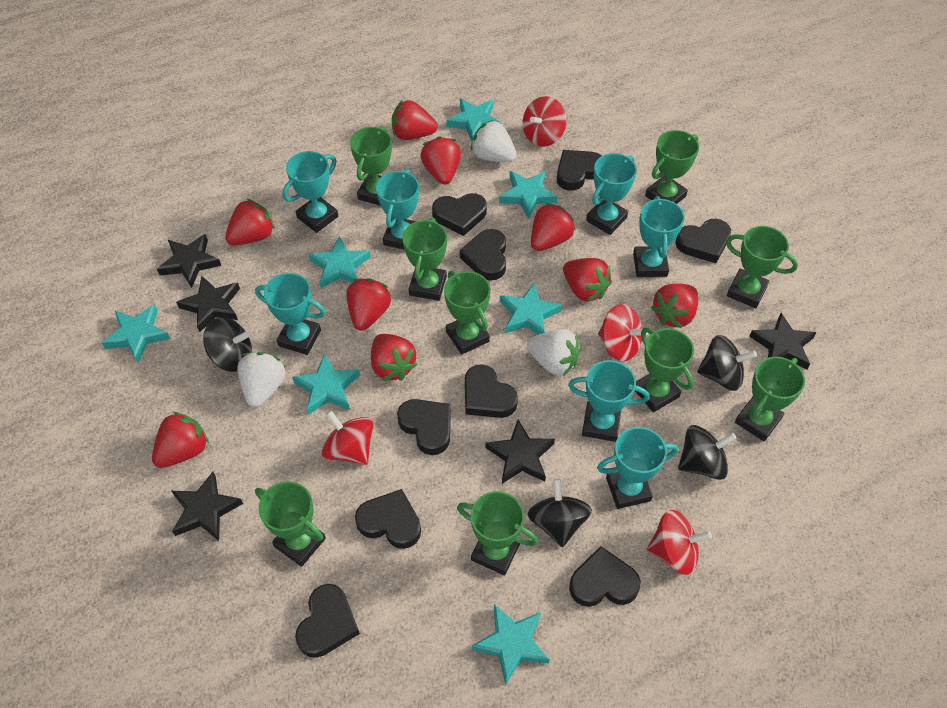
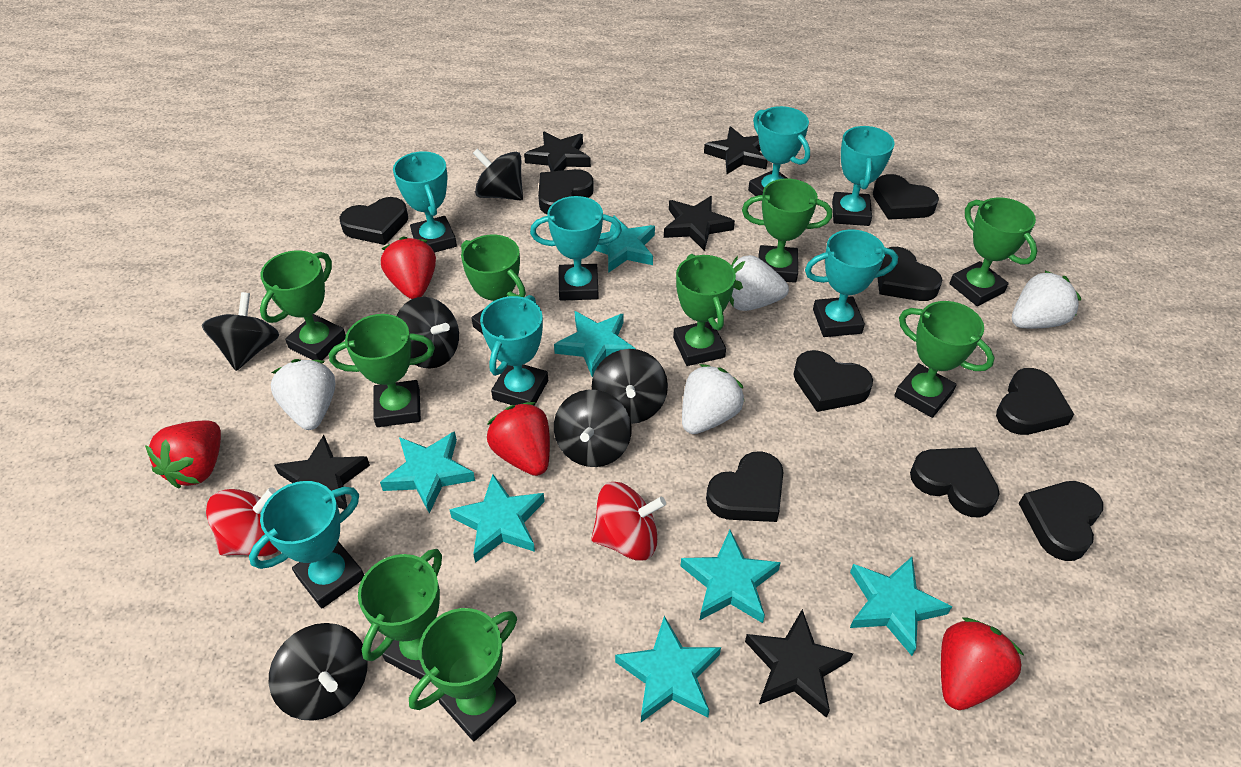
black spinning top: [203,317,252,372] [528,479,592,547] [678,425,737,480] [697,335,757,391] = 4 -> [202,292,279,371] [269,623,368,721] [397,297,459,369] [473,148,523,201] [554,390,631,467] [592,349,668,424] = 6
red spinning top: [321,410,374,465] [523,96,567,147] [598,304,648,361] [647,510,712,575] = 4 -> [206,487,279,556] [591,482,666,561] = 2
red strawberry: [152,412,209,468] [225,199,275,246] [346,278,391,331] [371,334,418,381] [392,100,438,140] [420,136,461,185] [531,203,575,251] [563,258,612,302] [651,283,698,328] = 9 -> [145,421,221,488] [381,237,436,299] [487,402,550,476] [941,618,1024,710] = 4
white strawberry: [238,352,286,407] [471,120,517,162] [527,329,581,376] = 3 -> [271,359,335,430] [682,364,745,434] [729,255,789,311] [1012,271,1081,328] = 4

